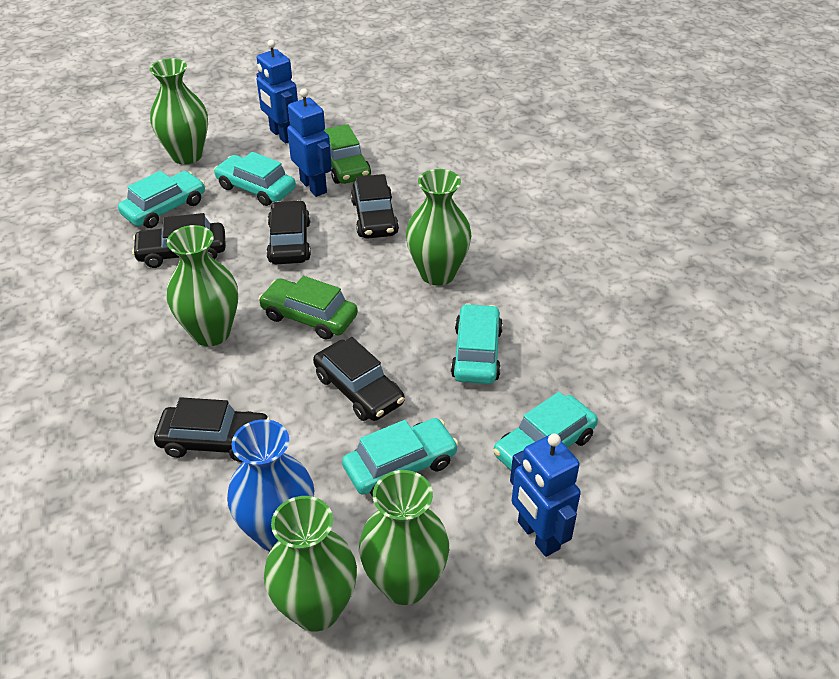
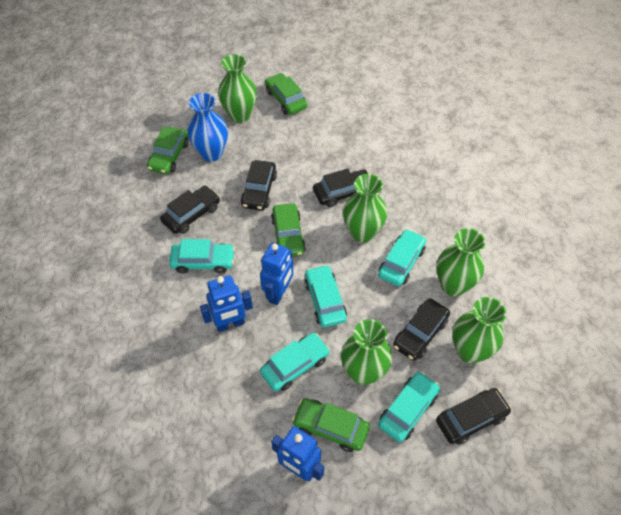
green car: [259,276,358,340] [324,124,371,184] = 2 -> [147,127,189,174] [265,73,307,115] [271,203,306,257] [292,398,370,452] = 4

